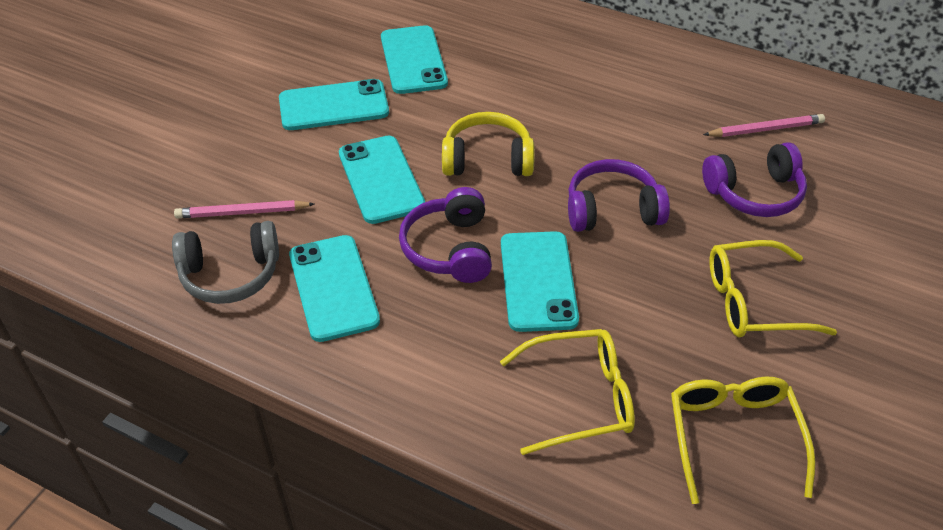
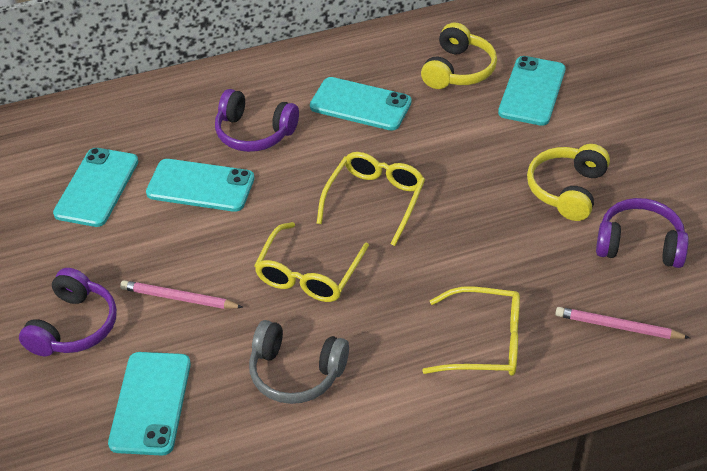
yellow headphones: [442,112,535,176] = 1 -> [421,22,497,89] [527,144,610,221] = 2

